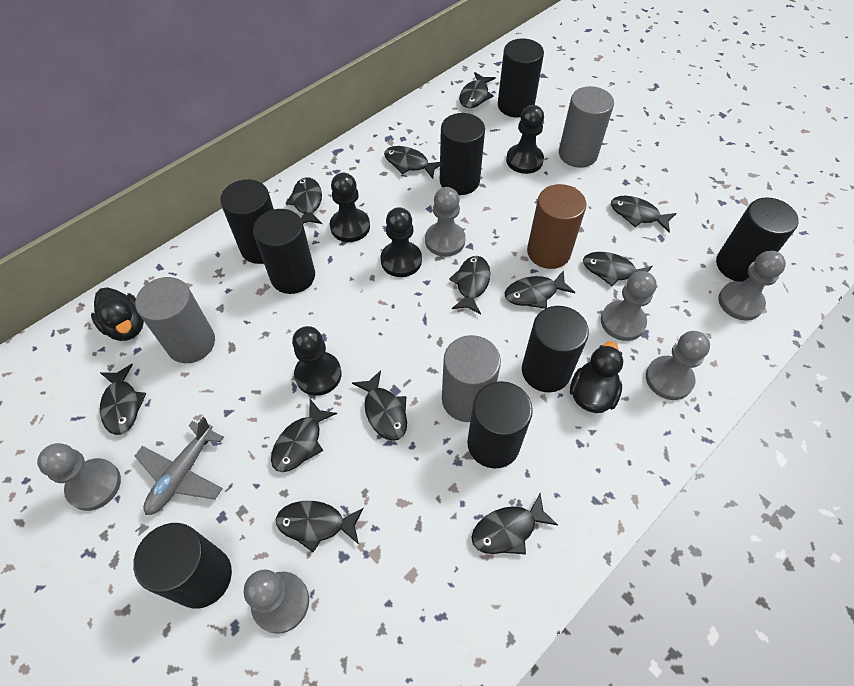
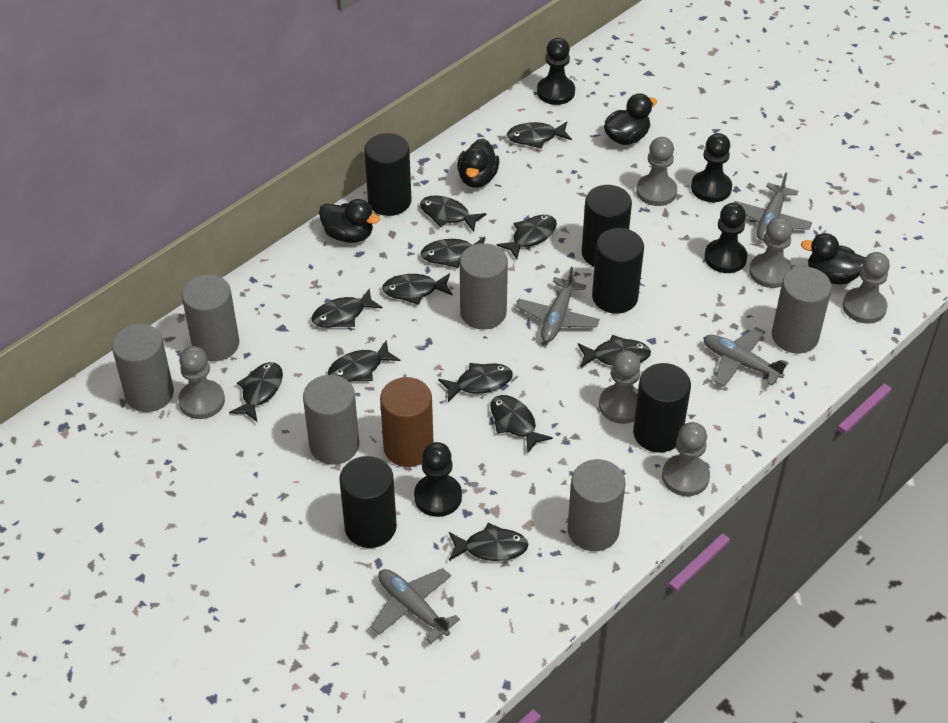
black cylinder: [133,523,232,609] [220,179,274,264] [253,209,315,294] [440,113,485,195] [467,381,533,468] [498,38,544,118] [522,306,589,392] [716,197,799,282] = 8 -> [339,456,397,548] [364,133,412,216] [582,185,632,267] [592,228,644,314] [633,363,691,453] = 5
black duck: [91,287,144,341] [570,341,623,413] = 2 -> [319,199,380,243] [457,139,499,188] [604,93,657,145] [801,233,866,285] = 4
grey cylinder: [135,277,215,363] [442,335,501,422] [559,86,614,168] = 3 -> [112,324,174,412] [182,275,239,362] [303,375,359,465] [460,243,508,329] [568,459,626,551] [772,267,832,353] = 6
grey plane: [135,417,224,515] = 1 -> [371,568,460,643] [516,267,600,342] [704,327,788,387] [734,173,812,241] = 4

